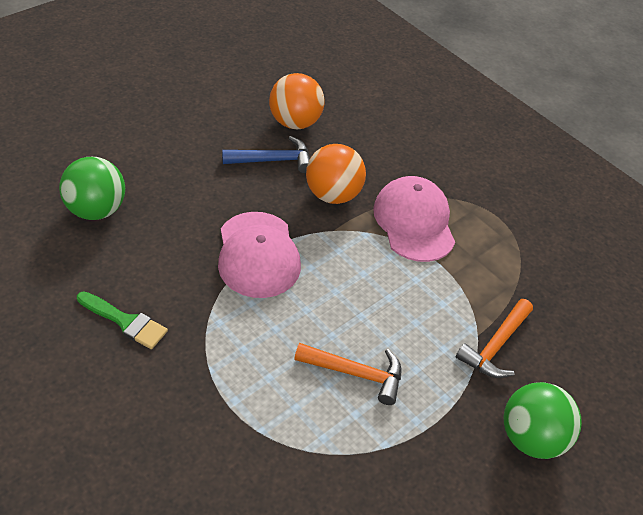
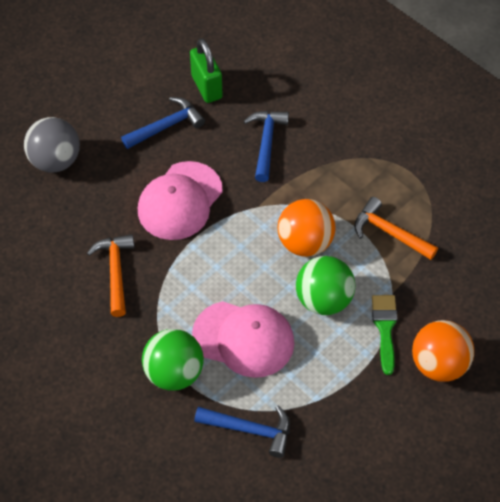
blue hammer: [222,136,310,173] = 1 -> [121,97,205,149] [194,406,290,458] [244,111,289,182] = 3
green padlock: none = 0 -> [190,38,223,103] = 1
grey ball: none = 0 -> [24,117,80,173] = 1

